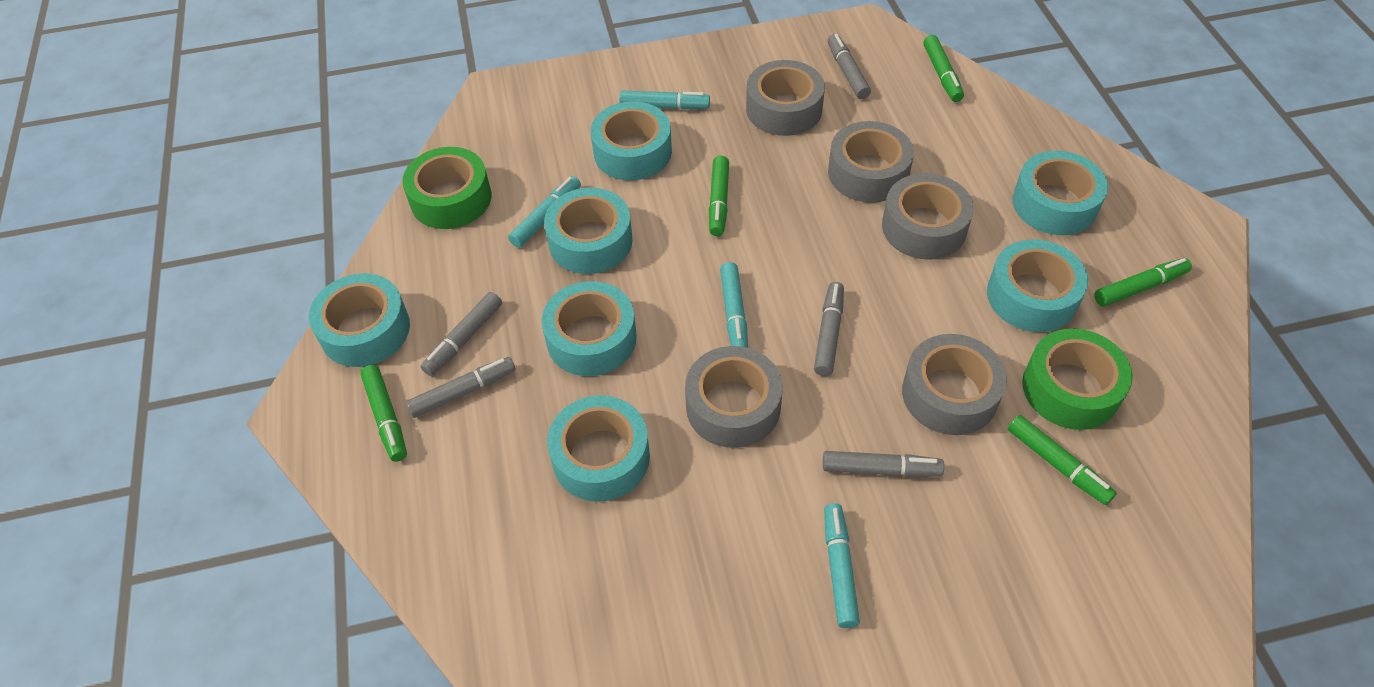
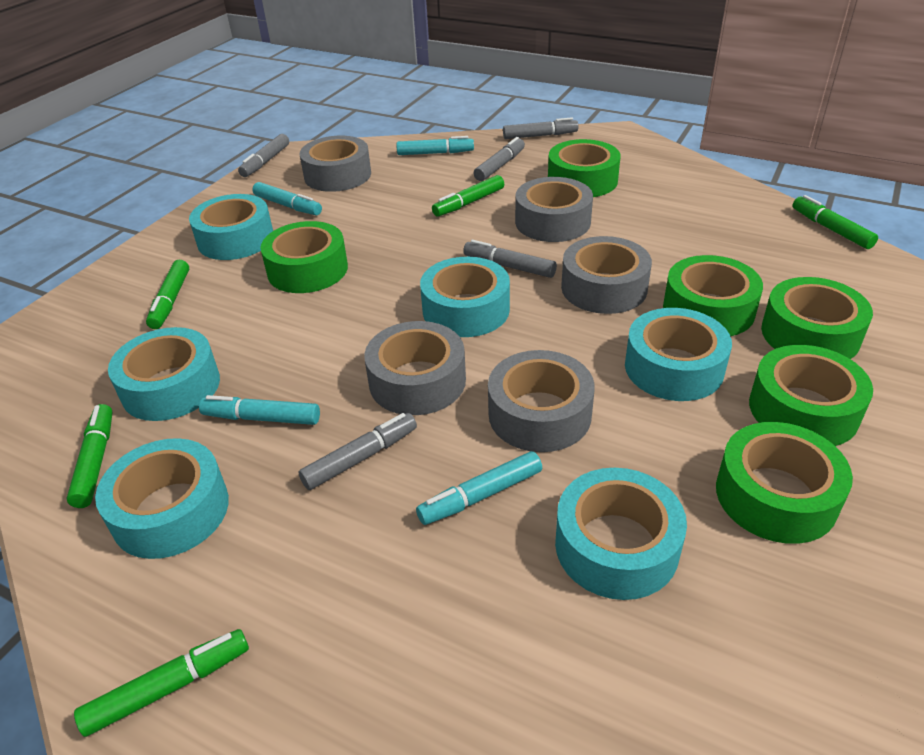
green tape: [402,147,491,229] [1022,328,1133,430] = 2 -> [260,221,348,293] [548,139,620,197] [663,255,763,336] [716,422,853,544] [749,345,873,446] [761,277,873,359] = 6
turquoise tape: [309,273,410,367] [542,281,637,376] [544,188,633,274] [547,395,650,502] [591,101,672,180] [987,239,1088,332] [1013,151,1108,235] = 7 -> [95,438,229,559] [108,327,220,421] [189,194,273,260] [420,257,510,337] [555,468,687,600] [625,308,732,401] = 6

